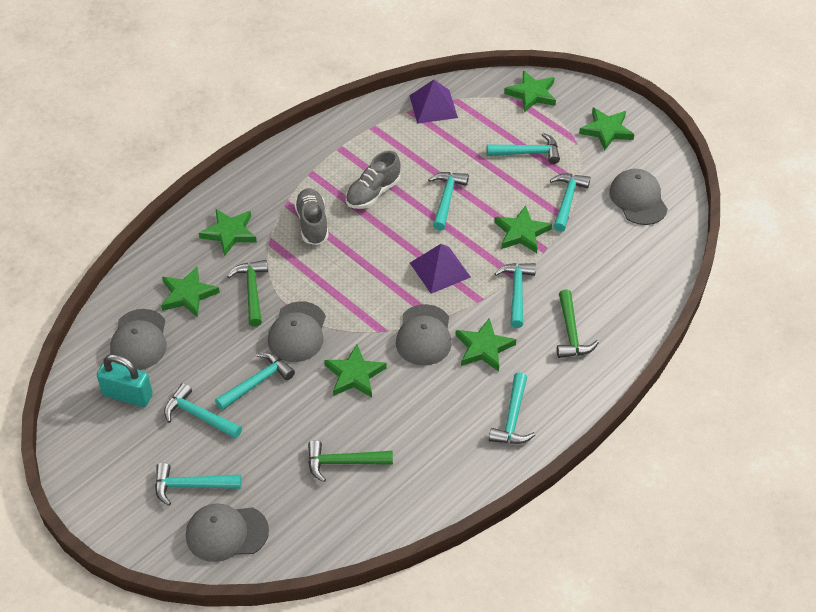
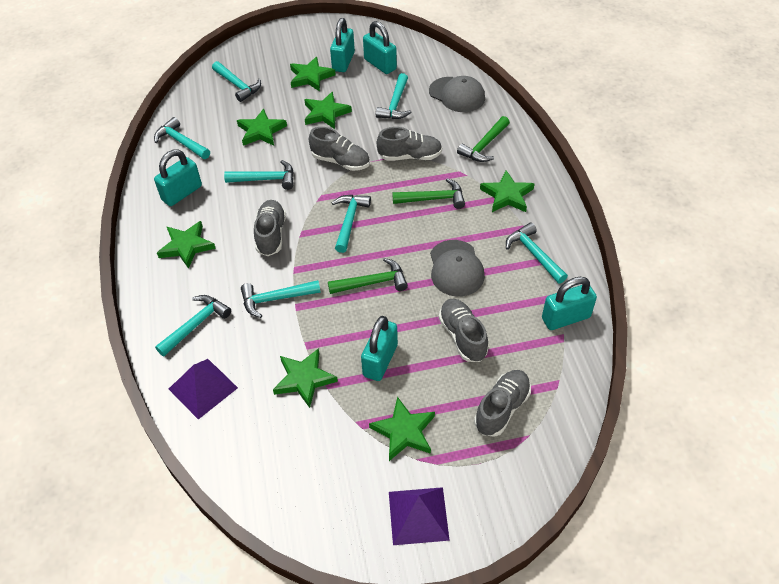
grey cap: [110,309,167,370] [186,503,269,562] [268,301,326,362] [396,304,452,366] [609,169,668,225] = 5 -> [429,76,485,112] [430,240,485,297] = 2
grey shoe: [294,188,329,245] [346,151,401,209] = 2 -> [254,200,286,256] [309,127,370,171] [377,127,442,161] [439,299,488,362] [474,370,531,437] = 5
turquoise padlock: [97,354,153,407] = 1 -> [154,149,202,206] [330,18,355,72] [361,316,398,381] [363,21,397,74] [542,277,597,330] = 5

